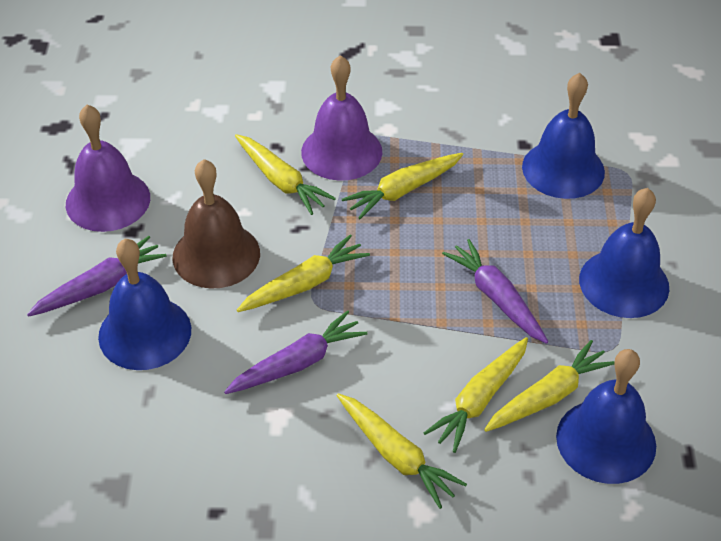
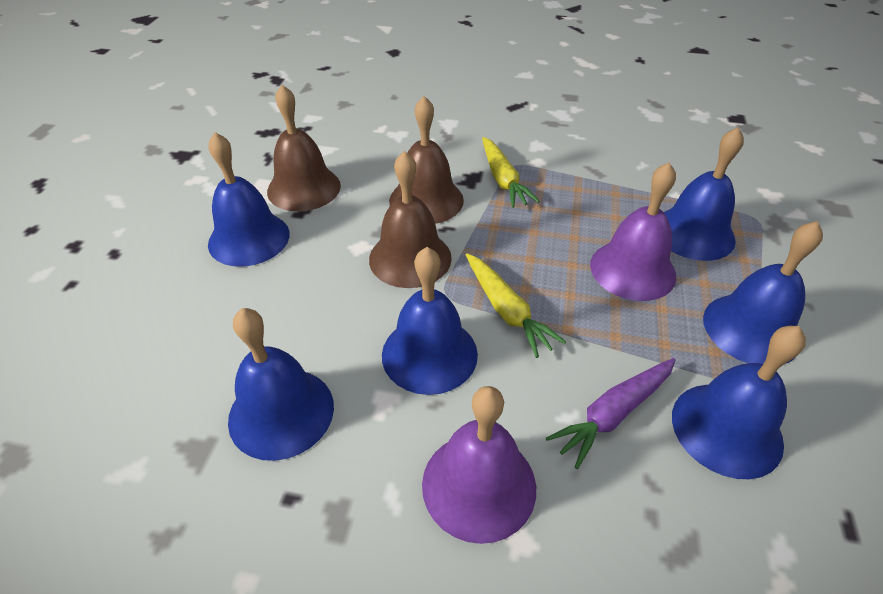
blue bell: [98,238,191,370] [522,73,605,199] [556,349,656,484] [579,188,669,318] = 4 -> [208,132,290,267] [228,308,334,461] [382,247,478,395] [664,127,744,261] [672,326,806,479] [703,221,823,364] = 6
brown bell: [172,159,260,289] = 1 -> [267,85,341,211] [369,151,452,288] [389,96,464,224] = 3
purple carrot: [27,236,167,317] [224,310,368,394] [442,239,548,344] = 3 -> [546,358,676,469] = 1
yellow carrot: [235,134,336,215] [237,234,370,312] [337,393,467,509] [342,153,463,219] [424,337,528,453] [484,340,615,432] = 6 -> [466,253,566,358] [482,137,540,208] = 2

